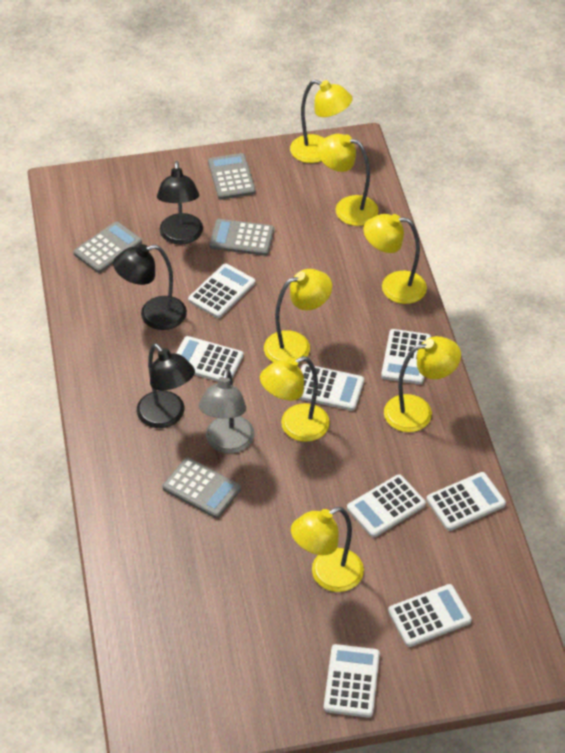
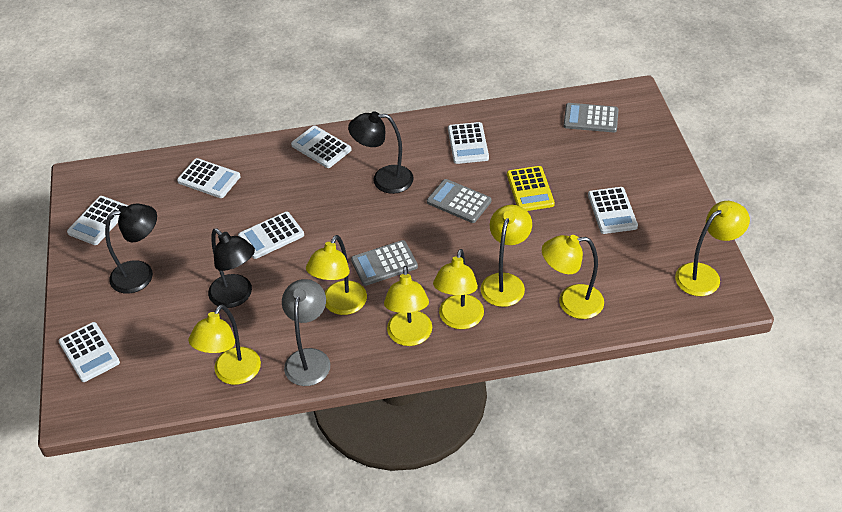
grey calculator: [73,221,142,273] [163,457,241,518] [208,153,256,200] [209,219,274,256] = 4 -> [351,240,418,286] [427,179,492,223] [564,103,619,132] = 3
white calculator: [176,336,244,382] [188,264,255,318] [299,364,364,411] [324,644,380,718] [347,474,426,537] [381,329,431,384] [388,584,472,647] [426,472,506,531] = 8 -> [59,322,120,382] [67,196,128,245] [177,158,241,198] [238,212,304,259] [291,126,352,168] [448,122,489,164] [588,187,638,234] = 7
yellow calculator: none = 0 -> [507,166,555,211] = 1

